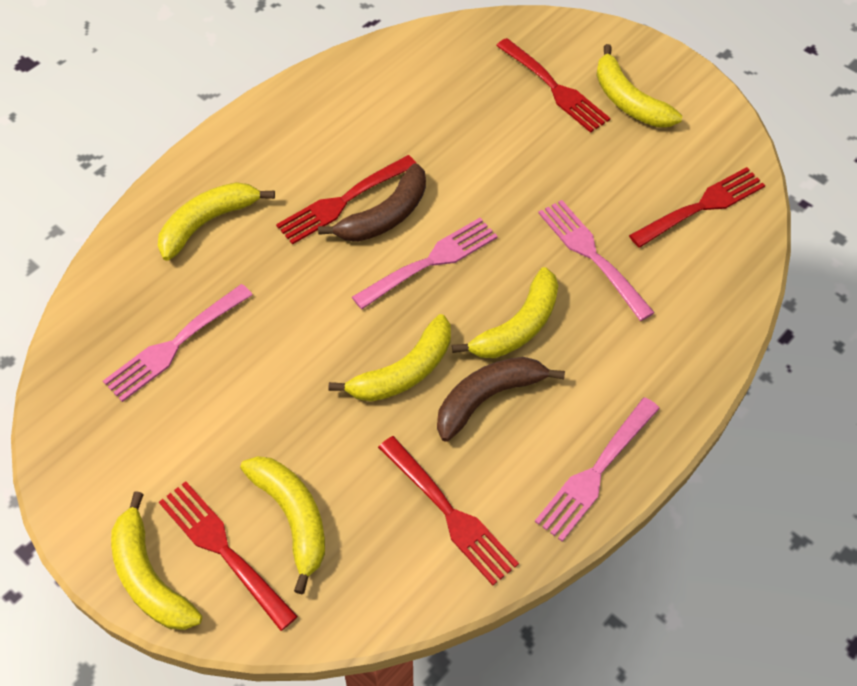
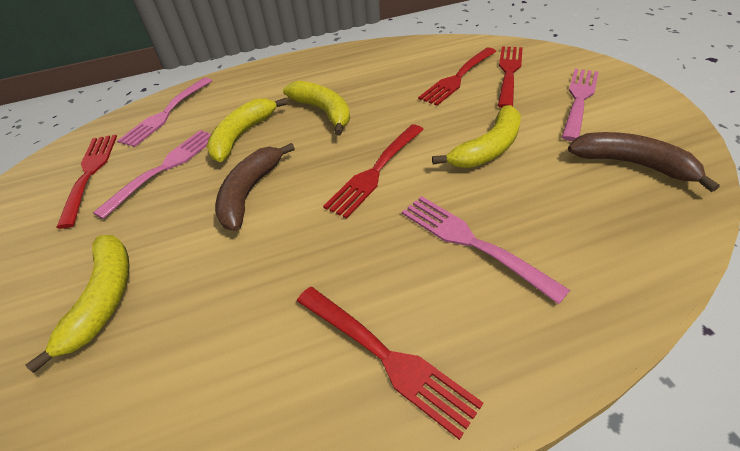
yellow banana: [111,491,202,630] [158,182,275,261] [240,456,325,594] [329,314,451,402] [452,267,558,358] [596,44,682,127] = 6 -> [25,235,130,373] [207,98,288,162] [283,81,350,136] [432,105,521,168] = 4

